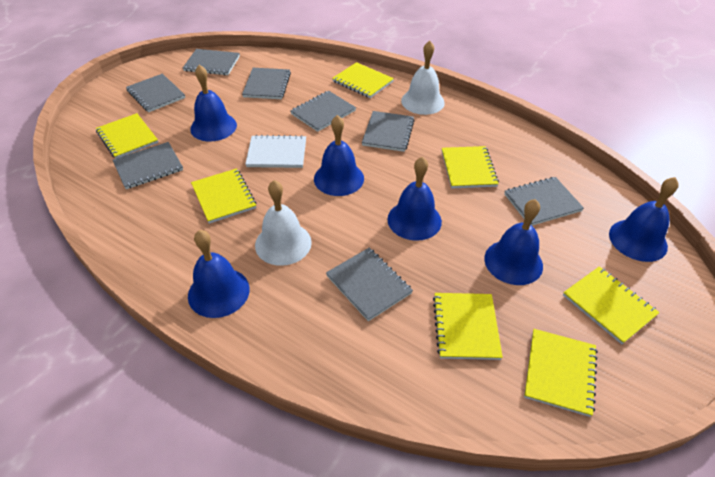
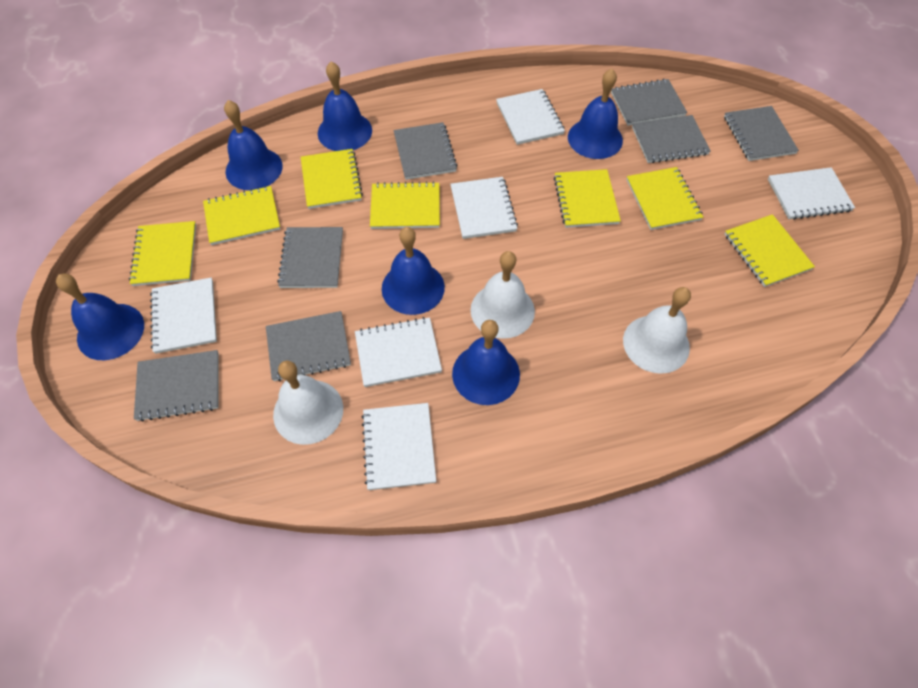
grey notebook: [113,142,183,189] [126,74,185,112] [183,49,240,75] [242,68,291,99] [290,91,356,132] [326,248,413,321] [362,111,415,152] [504,177,584,226] = 8 -> [134,350,219,421] [266,311,351,381] [277,227,343,288] [393,122,458,180] [611,79,687,126] [632,115,711,163] [724,106,799,161] = 7
white bell: [255,180,312,266] [401,41,445,115] = 2 -> [273,361,343,445] [470,251,535,339] [623,287,691,374] = 3
white notebook: [245,135,306,168] = 1 -> [150,277,217,354] [355,317,442,387] [361,403,436,490] [450,177,518,239] [496,89,565,145] [768,167,855,220] = 6

